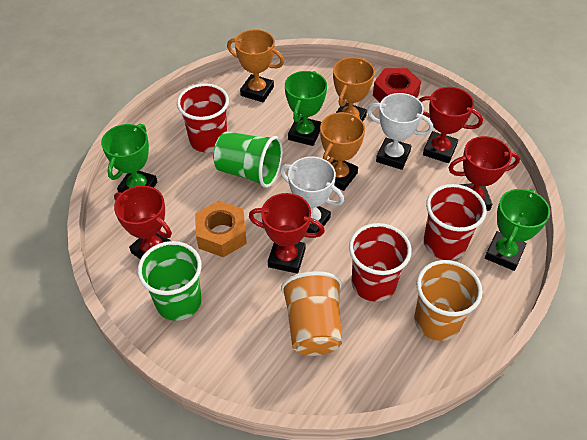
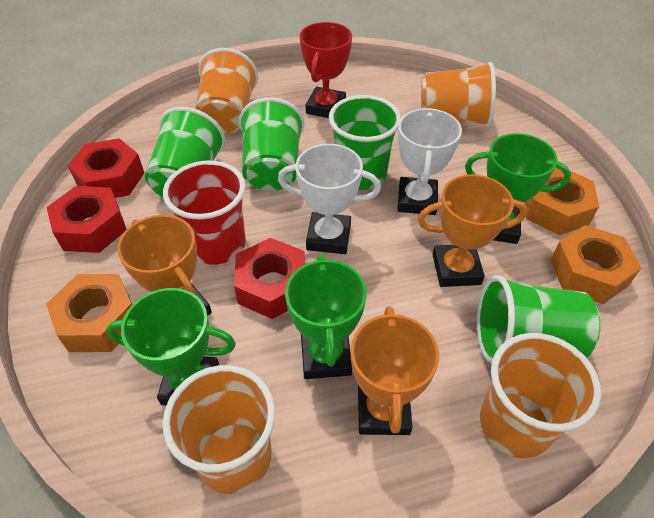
green cup: [137,241,202,321] [213,131,283,188] = 2 -> [145,107,225,197] [239,97,304,191] [329,95,401,190] [477,275,601,363] = 4
orange cup: [281,271,342,356] [414,260,483,341] = 2 -> [163,365,275,494] [196,48,258,134] [421,62,496,126] [480,333,601,458] = 4
orange nut: [195,201,247,258] = 1 -> [46,274,132,352] [524,168,599,235] [550,225,641,304] = 3
red cup: [177,84,229,152] [349,223,412,302] [424,184,487,260] = 3 -> [163,160,246,265] = 1
red nut: [373,68,421,103] = 1 -> [46,186,127,253] [68,138,144,198] [234,238,305,319] = 3
red trophy: [114,185,172,259] [249,193,325,274] [419,87,483,163] [449,136,520,211] = 4 -> [300,22,352,118] = 1

